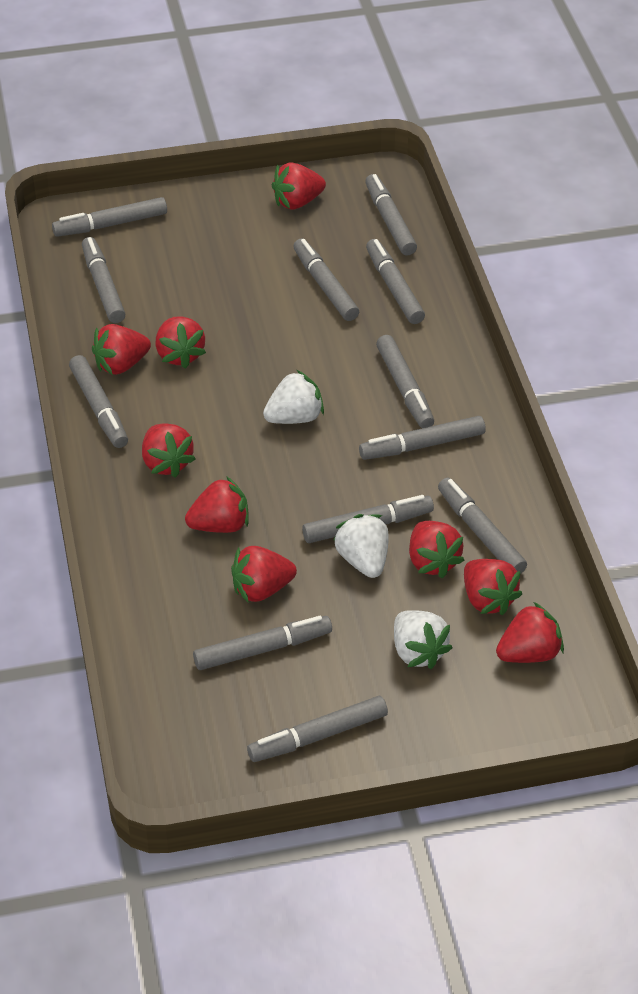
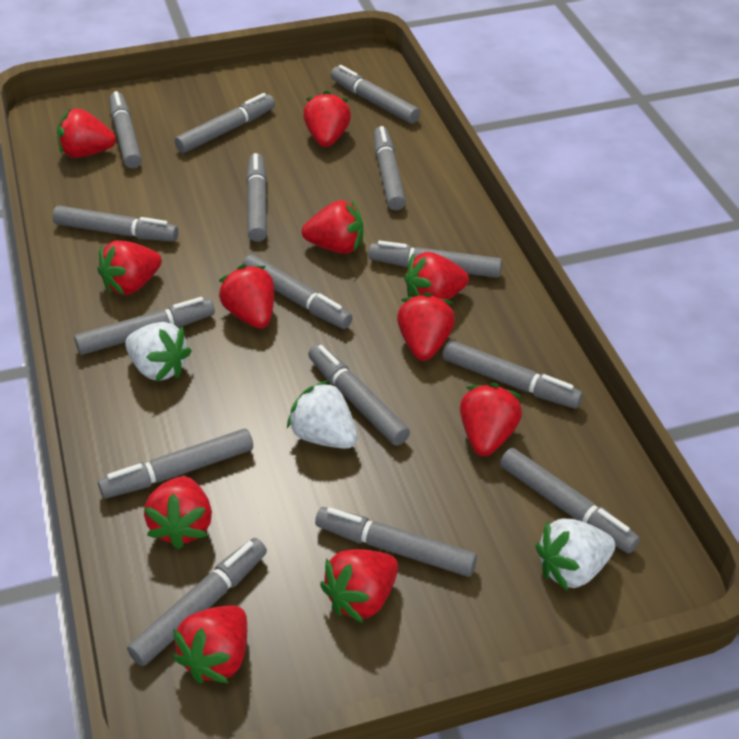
grey marker: [52,197,167,237] [69,355,128,448] [82,237,125,323] [193,616,332,670] [247,696,388,762] [293,239,359,321] [302,495,434,543] [359,416,486,460] [365,174,417,255] [366,239,425,324] [376,335,434,428] [438,478,527,574] = 12 -> [52,206,178,242] [74,297,215,355] [98,429,253,499] [109,91,142,168] [127,538,267,666] [175,93,275,153] [242,255,353,329] [246,153,267,242] [308,344,410,446] [315,507,477,577] [331,65,420,124] [369,241,502,278] [373,126,406,210] [442,340,583,409] [500,448,640,554] = 15
red strawberry: [92,324,151,375] [142,423,196,478] [155,316,206,369] [185,476,249,533] [231,546,297,602] [272,162,326,210] [409,521,465,578] [464,559,522,615] [496,602,564,663] = 9 -> [57,109,116,158] [98,240,162,295] [144,476,212,549] [172,606,247,683] [219,265,274,329] [302,200,363,254] [303,90,351,147] [320,549,398,623] [397,292,455,361] [404,252,469,300] [460,383,522,456] = 11

